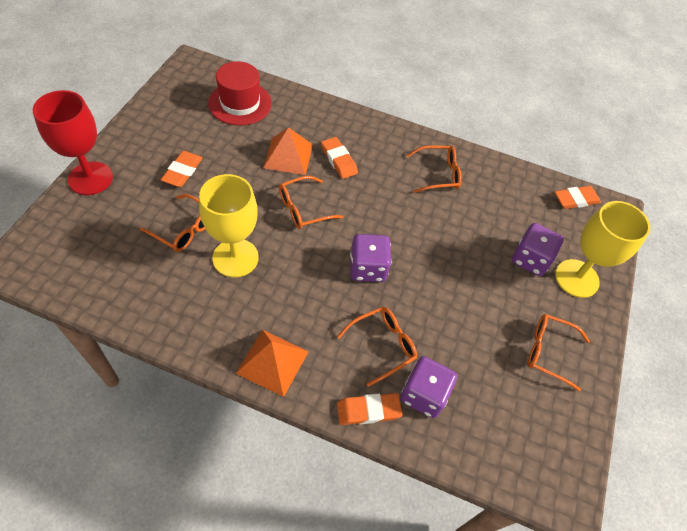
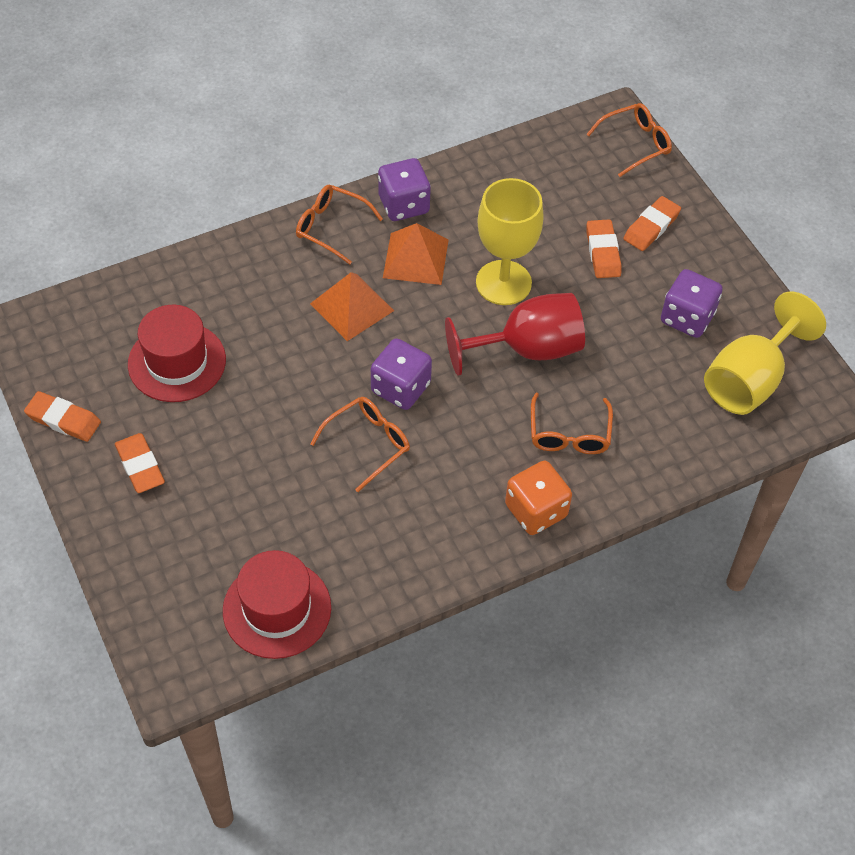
orange dice: none = 0 -> [505,461,572,535] = 1
orange glasses: [140,194,205,252] [279,176,344,229] [337,307,417,387] [406,145,462,193] [528,314,590,391] = 5 -> [296,185,383,265] [310,397,410,492] [531,393,613,454] [587,103,672,177] = 4
red hat: [208,61,272,126] = 1 -> [128,305,226,402] [223,550,331,659] = 2

